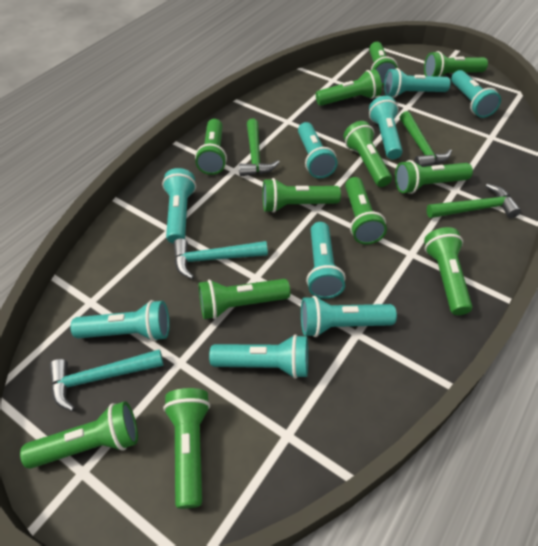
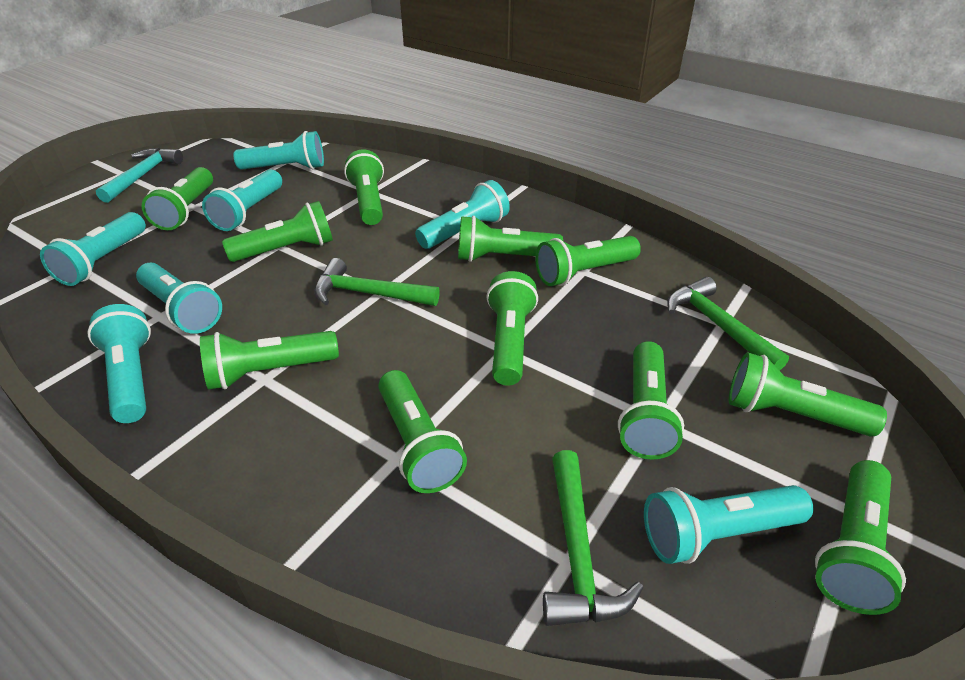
green flashlight: [20,401,138,469] [163,388,210,509] [195,119,227,175] [198,279,290,319] [262,178,341,213] [316,69,382,106] [343,121,392,187] [345,177,387,244] [369,42,398,85] [395,160,473,194] [424,51,488,77] [424,227,472,315] = 12 -> [142,167,213,230] [200,331,339,390] [222,201,333,262] [344,150,384,225] [378,370,467,493] [458,216,563,262] [486,271,538,385] [535,236,641,286] [618,341,684,460] [729,352,887,437] [815,460,906,615] = 11
turquoise flashlight: [71,300,170,341] [162,168,196,243] [209,334,308,379] [298,122,338,178] [301,296,397,337] [306,222,346,299] [369,96,403,159] [384,68,451,98] [451,70,501,118] = 9 -> [40,212,146,286] [88,304,151,423] [136,263,222,334] [202,169,282,231] [233,131,324,170] [415,180,510,249] [644,485,813,564] = 7
turquoise hammer: [49,349,164,411] [173,238,268,279] = 2 -> [96,148,183,203] = 1

